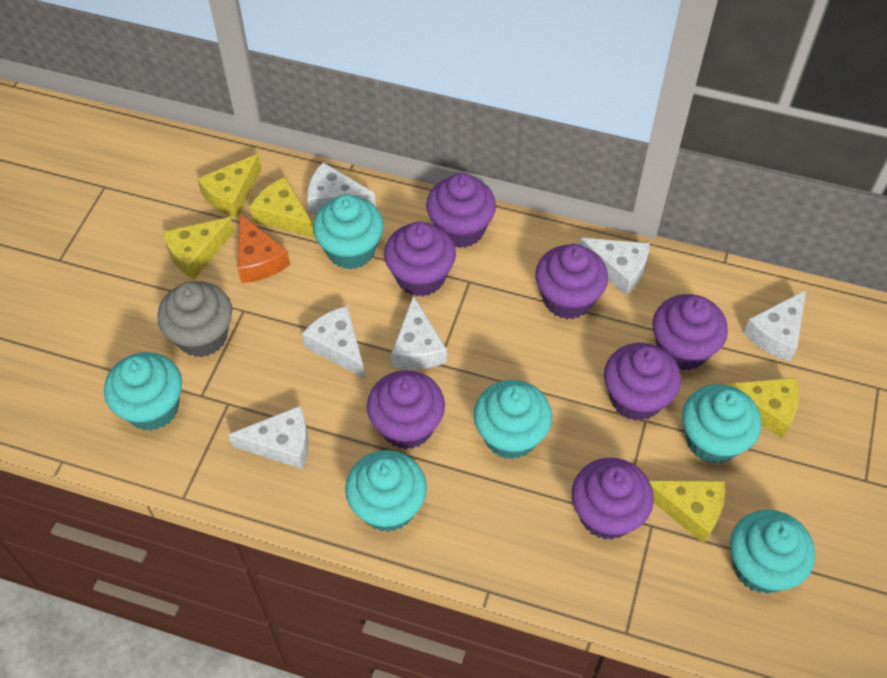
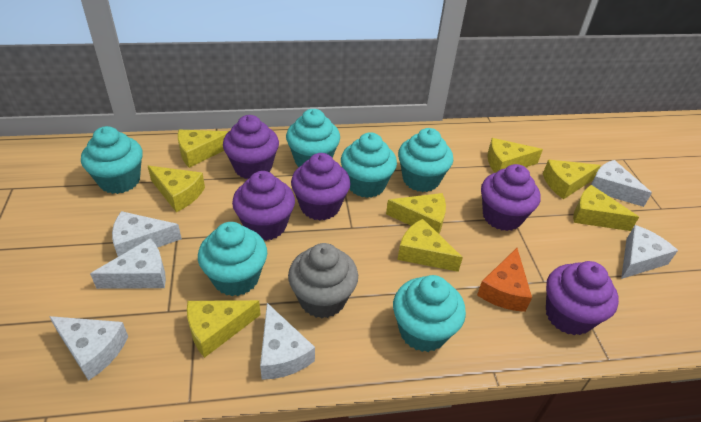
purple cupcake: [367,370,445,449] [384,221,456,297] [426,173,496,248] [535,244,608,319] [572,458,654,540] [604,343,681,421] [652,294,728,371] = 7 -> [223,115,279,179] [232,171,295,241] [291,153,351,221] [481,164,540,231] [546,261,619,335] = 5
yellow cheese: [162,217,234,279] [197,154,261,218] [249,177,315,238] [649,481,725,543] [724,378,799,438] = 5 -> [148,166,205,212] [178,130,229,168] [187,300,261,358] [386,193,446,234] [397,219,463,272] [487,138,543,173] [543,160,601,199] [573,185,639,231] = 8

